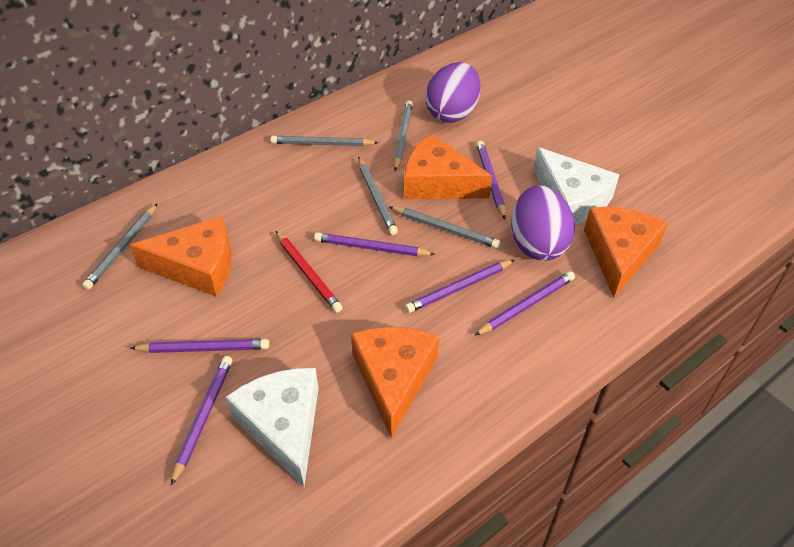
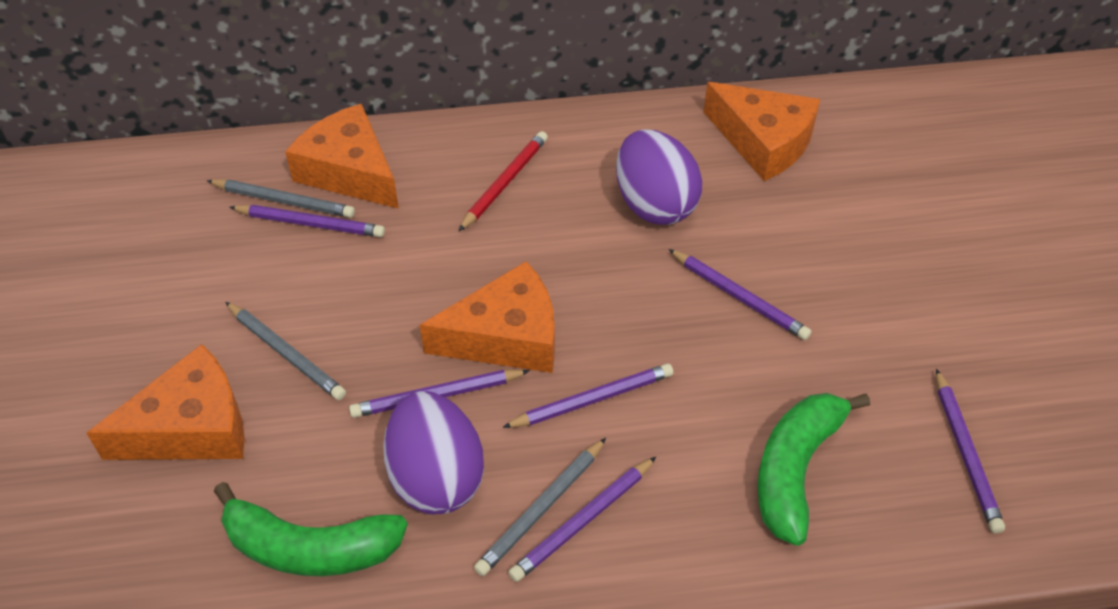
green banana: none = 0 -> [214,482,408,576] [757,393,870,546] = 2
grey pencil: [82,203,158,290] [271,136,379,146] [358,157,398,235] [389,206,500,248] [393,101,413,171] = 5 -> [207,180,355,218] [225,302,346,400] [474,438,606,576] = 3
white cheese: [226,368,319,487] [534,147,619,225] = 2 -> none = 0

